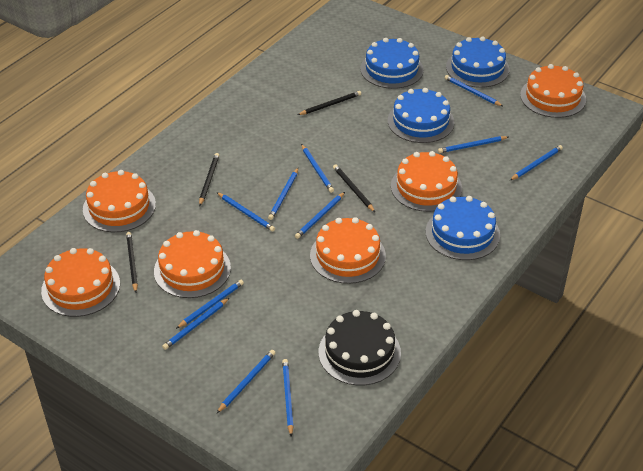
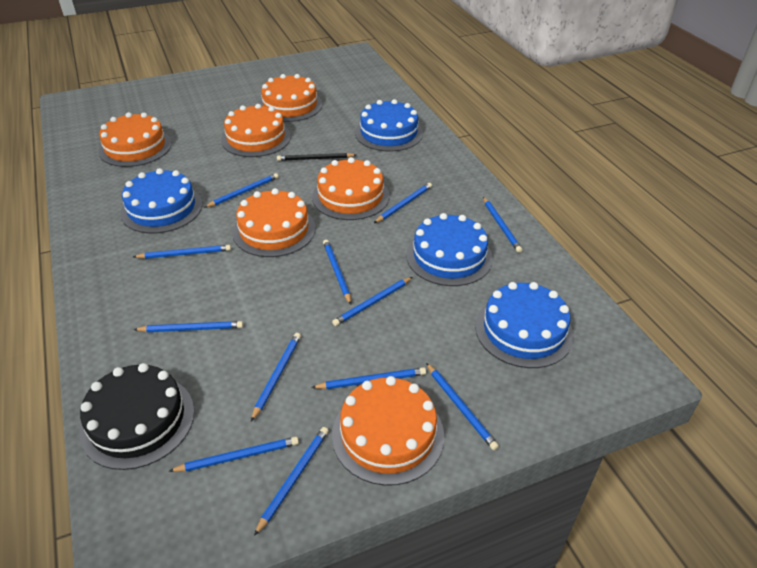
black pencil: [126,232,138,293] [199,153,219,206] [298,91,361,115] [333,165,375,212] = 4 -> [277,153,356,161] = 1
blue pencil: [162,298,229,350] [176,280,244,329] [217,192,275,231] [217,350,275,413] [268,168,298,220] [282,359,294,437] [295,192,345,239] [301,144,334,193] [438,136,508,153] [445,75,503,106] [510,145,563,180] = 11 -> [133,245,231,259] [133,321,243,332] [169,437,299,472] [204,173,279,208] [251,333,301,421] [254,427,329,536] [311,367,426,389] [323,240,351,305] [332,277,412,326] [374,183,432,223] [426,363,499,450] [483,197,522,253] = 12

